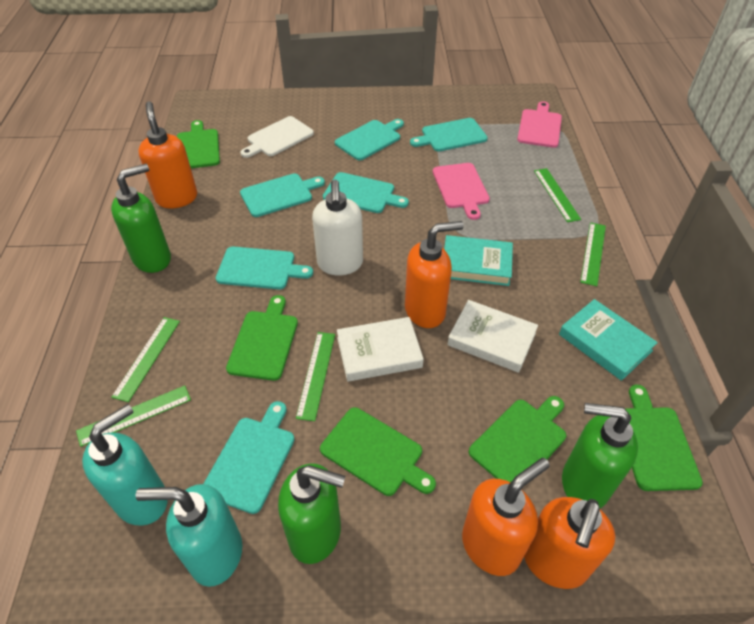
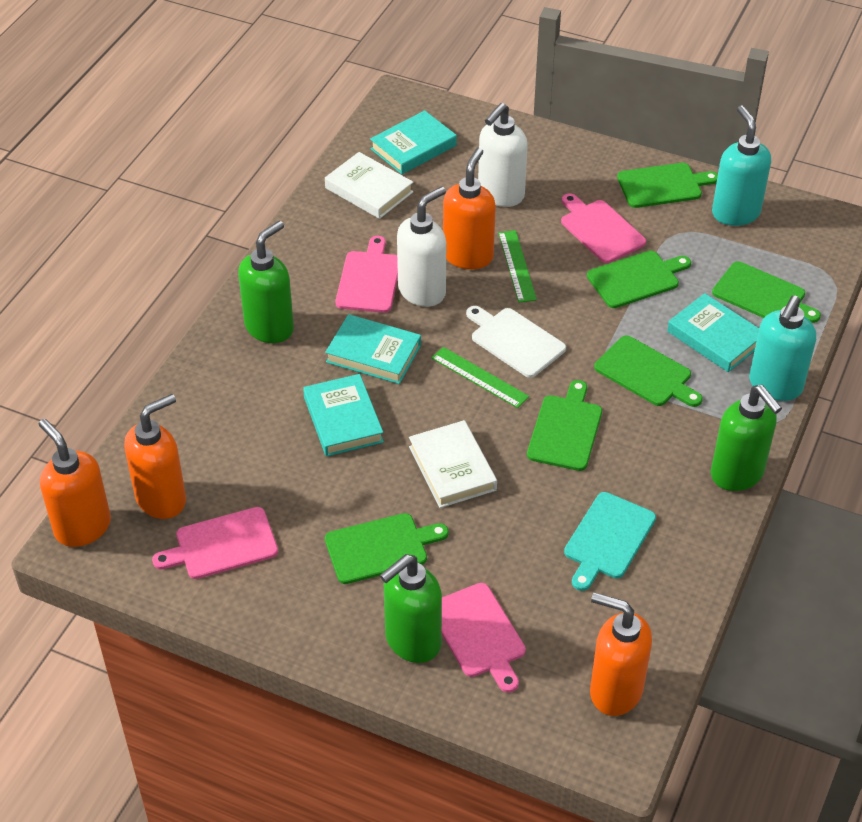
green cutting board: [177,120,220,168] [226,295,298,381] [320,407,436,496] [469,396,566,482] [625,384,703,491] = 5 -> [325,513,449,584] [527,380,602,471] [587,251,691,308] [594,336,703,407] [617,163,718,208] [712,261,821,323] = 6
green ruler: [76,386,191,447] [112,317,180,402] [296,332,335,421] [534,168,581,222] [580,222,606,286] = 5 -> [432,347,529,408] [498,230,537,303] = 2
pink cutting board: [433,163,490,220] [517,101,562,148] = 2 -> [152,507,278,579] [335,236,398,313] [442,583,526,693] [561,193,646,263] = 4
turquoise book: [444,235,513,286] [559,299,658,381] = 2 -> [303,374,384,457] [325,314,421,384] [370,110,457,174] [667,293,759,372] = 4
turquoise cutting board: [203,401,295,514] [216,246,313,289] [240,173,325,217] [323,172,409,213] [335,119,404,160] [410,118,488,152] = 6 -> [564,492,656,591] = 1
white soap dispenser: [312,180,363,276] = 1 -> [397,186,446,307] [478,103,528,207] = 2

